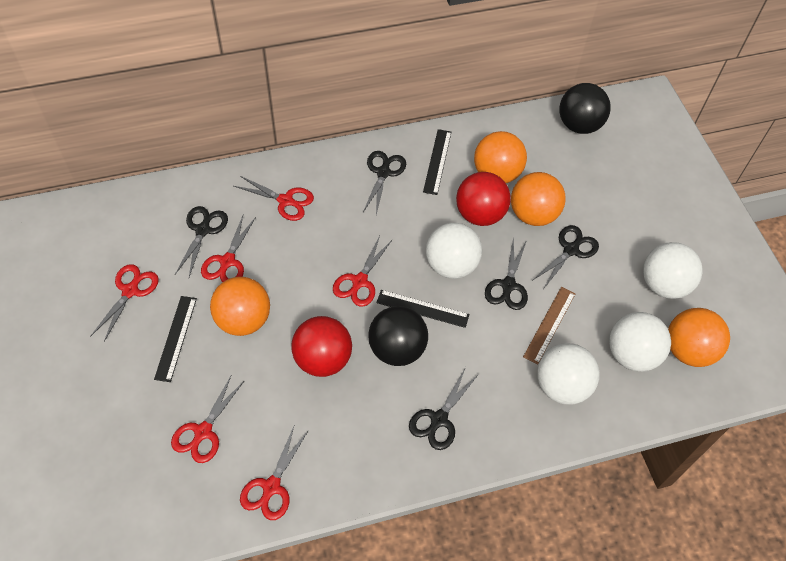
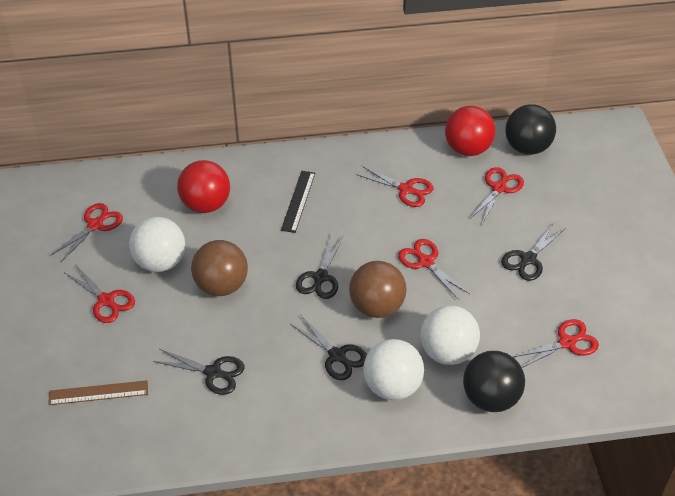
black ruler: [154,296,197,382] [376,290,469,328] [423,129,451,195] = 3 -> [281,171,315,233] = 1
black scissors: [175,206,228,277] [363,151,406,215] [409,367,479,450] [485,237,528,310] [533,225,599,288] = 5 -> [153,349,244,395] [290,315,367,380] [296,234,344,299] [501,224,564,281] = 4
brown ball: none = 0 -> [191,240,248,296] [349,261,407,318] = 2
orange ball: [210,277,270,336] [474,131,527,183] [511,172,566,226] [668,308,730,367] = 4 -> none = 0
white ball: [426,222,482,279] [537,343,600,405] [609,312,671,372] [643,242,703,299] = 4 -> [129,217,185,272] [363,339,424,400] [420,305,480,365] = 3

